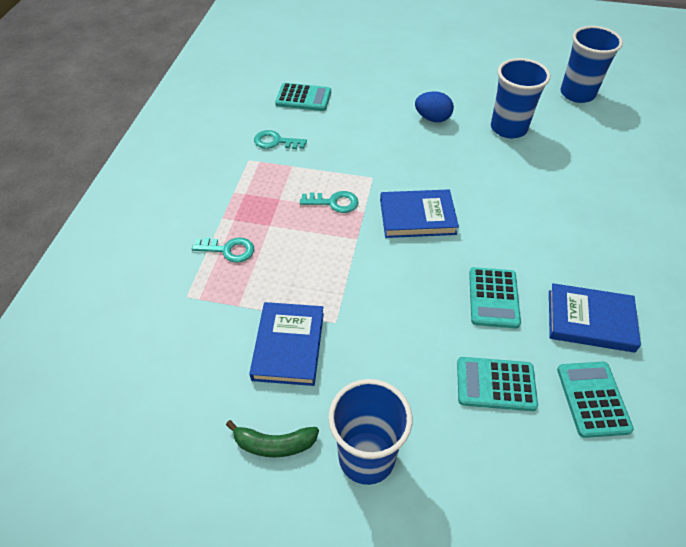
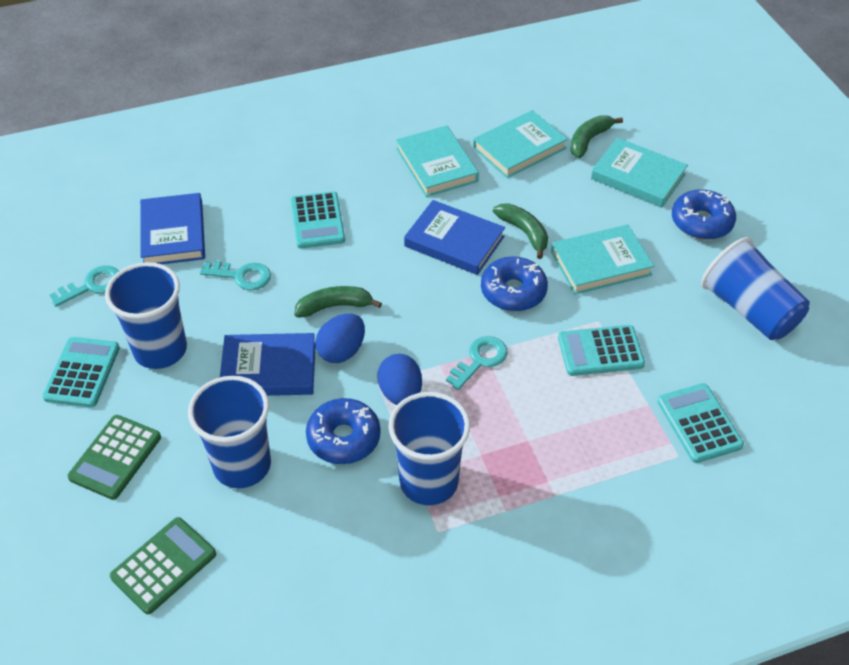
blue cup: [328,379,412,485] [491,58,550,138] [560,26,623,103] = 3 -> [105,262,187,369] [188,376,271,488] [388,392,470,505] [701,237,810,340] = 4
blue donut: none = 0 -> [306,398,381,464] [481,256,548,311] [672,189,736,240] = 3
blue egg: [415,91,454,122] = 1 -> [315,314,365,363] [377,354,422,405] = 2
green banana: [226,420,319,457] = 1 -> [294,286,382,317] [493,203,548,259] [570,115,623,158] = 3
green calculator: none = 0 -> [67,415,161,500] [110,517,216,614] = 2
turquoise book: none = 0 -> [396,125,479,197] [473,110,568,178] [551,224,654,295] [591,138,688,208] = 4

